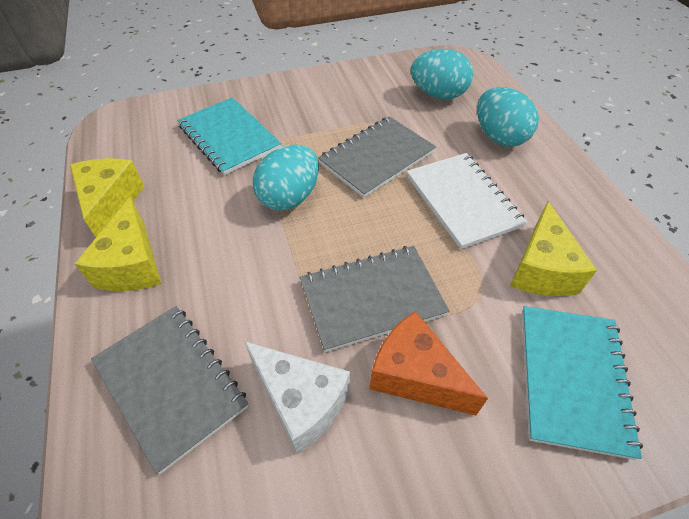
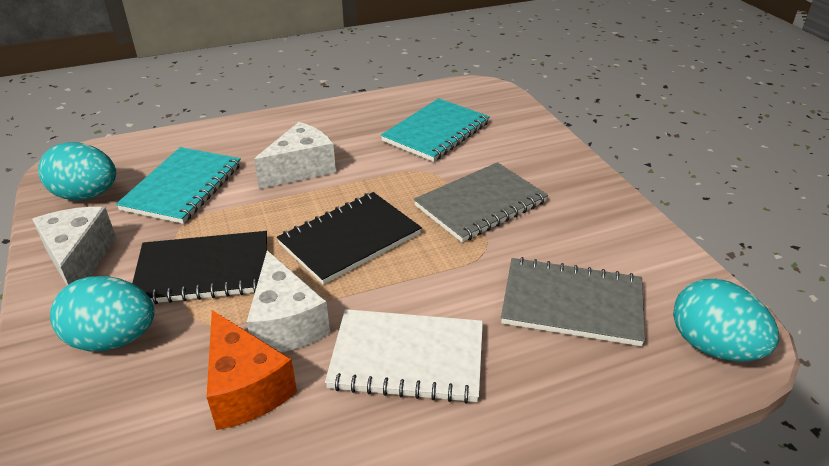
black notebook: none = 0 -> [132,231,267,304] [277,192,422,285] = 2
grey notebook: [91,306,249,474] [300,246,449,352] [318,116,436,198] = 3 -> [414,162,548,242] [501,257,645,346] = 2
white cheese: [244,341,350,454] = 1 -> [32,207,116,285] [247,251,330,352] [254,122,336,189] = 3
yellow cheese: [70,158,145,237] [75,197,161,291] [510,201,597,296] = 3 -> none = 0

